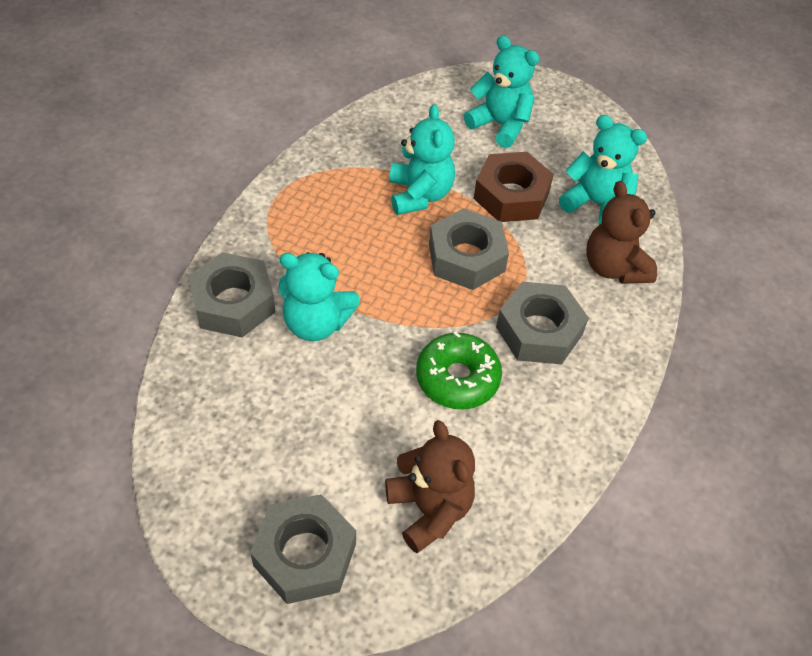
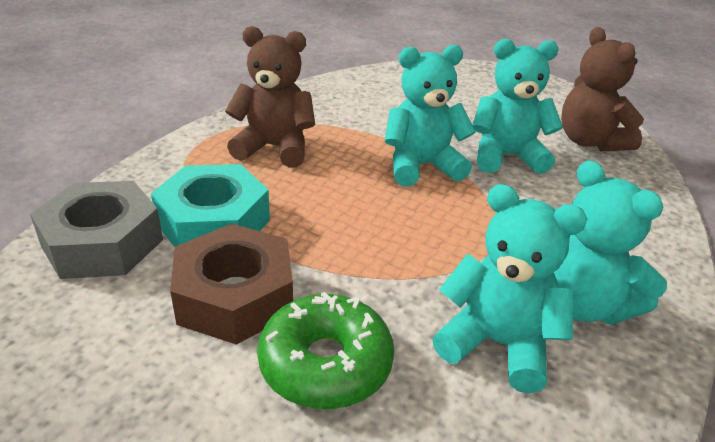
grey nut: [188,252,275,338] [250,494,356,604] [429,208,509,290] [496,282,589,364] = 4 -> [30,181,163,279] = 1
turquoise nut: none = 0 -> [151,164,270,247] = 1

